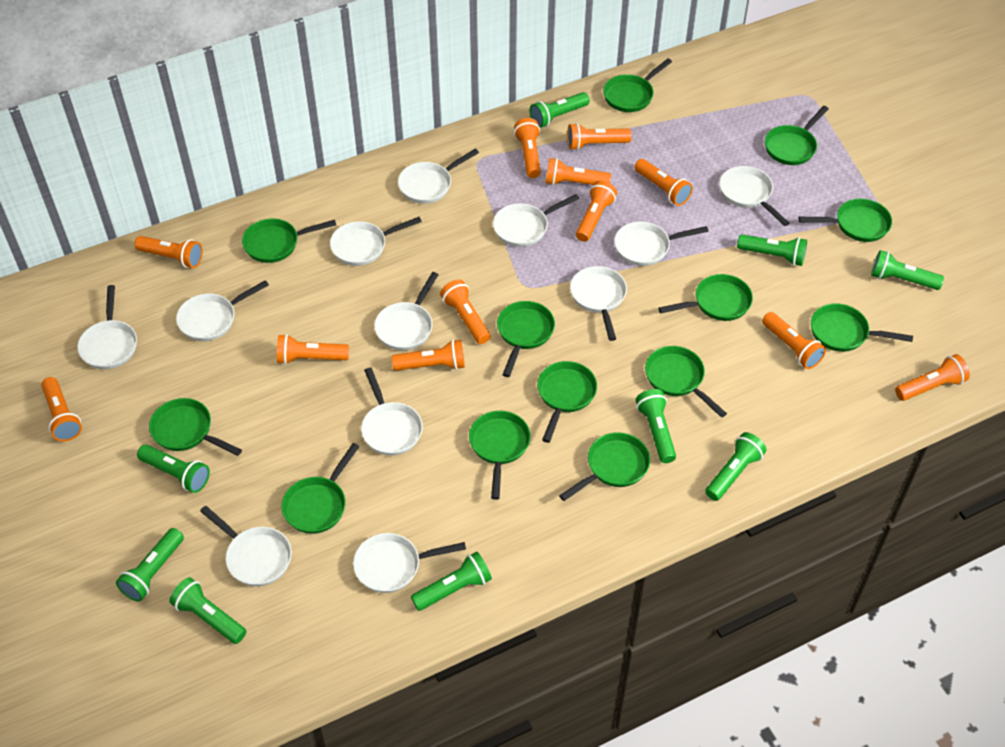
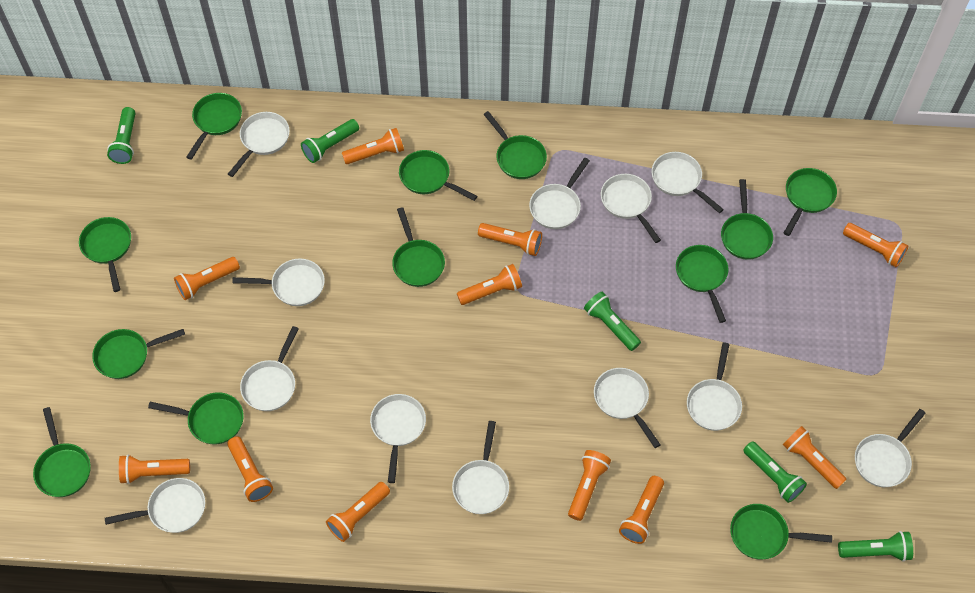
green flashlight: [116,528,184,602] [137,445,210,493] [169,577,246,644] [411,551,492,611] [530,92,590,128] [636,389,676,463] [705,432,767,501] [737,234,807,266] [871,250,944,290] = 9 -> [107,107,136,164] [301,119,359,163] [584,292,641,351] [743,441,807,503] [838,531,913,562] = 5
green pan: [149,398,242,456] [242,219,336,263] [281,443,360,534] [469,411,531,500] [497,301,555,377] [537,361,597,443] [559,432,650,501] [603,58,672,112] [645,346,727,418] [658,274,753,321] [765,106,829,165] [798,199,892,242] [811,303,913,352] = 13 -> [33,407,91,497] [79,217,131,292] [92,329,185,379] [148,392,244,445] [186,93,242,160] [392,207,445,287] [399,150,477,201] [483,111,547,179] [676,245,728,323] [721,179,773,260] [730,504,832,560] [784,168,837,236] = 12
orange flashlight: [41,377,82,441] [134,236,203,268] [277,334,349,365] [392,340,465,371] [440,279,490,344] [514,118,541,178] [546,158,611,185] [567,123,632,150] [576,181,617,242] [634,159,693,206] [762,312,826,369] [895,354,970,401] = 12 -> [119,455,190,484] [174,257,240,300] [227,436,273,502] [326,482,390,542] [342,128,404,164] [457,264,522,305] [478,223,542,256] [568,450,611,521] [619,476,664,544] [783,426,847,489] [843,223,908,267] = 11

